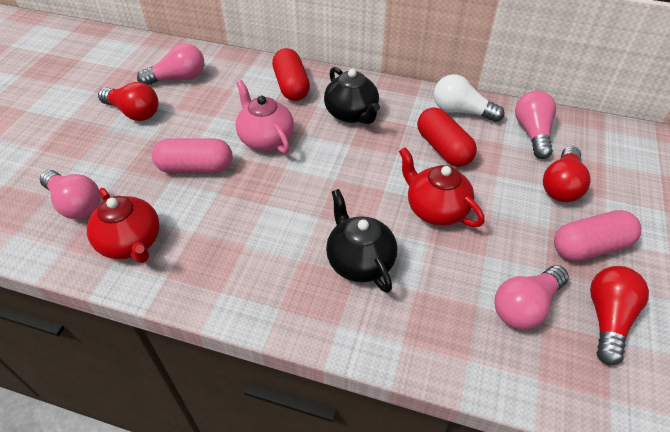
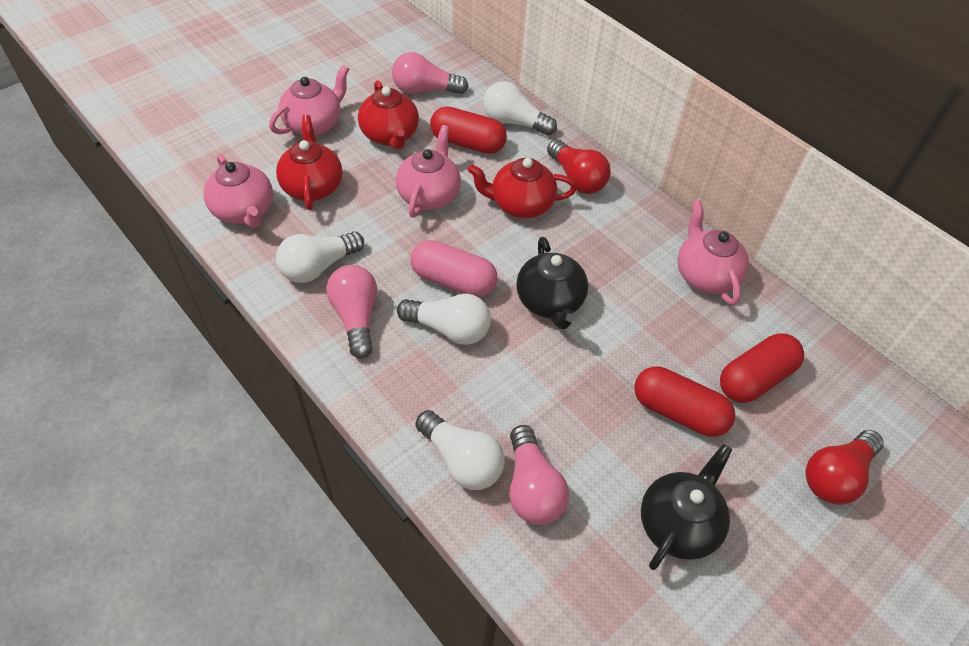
pink capsule: [152,138,232,173] [554,210,641,261] = 2 -> [410,240,498,297] = 1
pink light bulb: [40,170,101,219] [137,43,204,85] [495,265,569,330] [515,91,556,159] = 4 -> [326,265,377,358] [392,52,469,94] [509,425,569,525] = 3
pink teapot: [236,80,294,154] = 1 -> [204,154,273,228] [269,65,349,136] [396,125,461,218] [678,200,749,305] = 4
red capsule: [272,48,310,101] [417,107,477,167] = 2 -> [430,106,507,154] [634,366,735,437] [720,333,804,403] = 3
red light bulb: [98,82,159,121] [543,146,591,202] [590,266,649,365] = 3 -> [547,139,611,194] [805,430,884,505] = 2
red teapot: [87,188,160,263] [399,147,484,227] = 2 -> [276,115,342,210] [358,80,419,150] [468,158,577,218] = 3
white light bulb: [434,74,504,122] = 1 -> [276,231,364,283] [397,294,491,345] [416,410,505,490] [483,81,557,136] = 4

